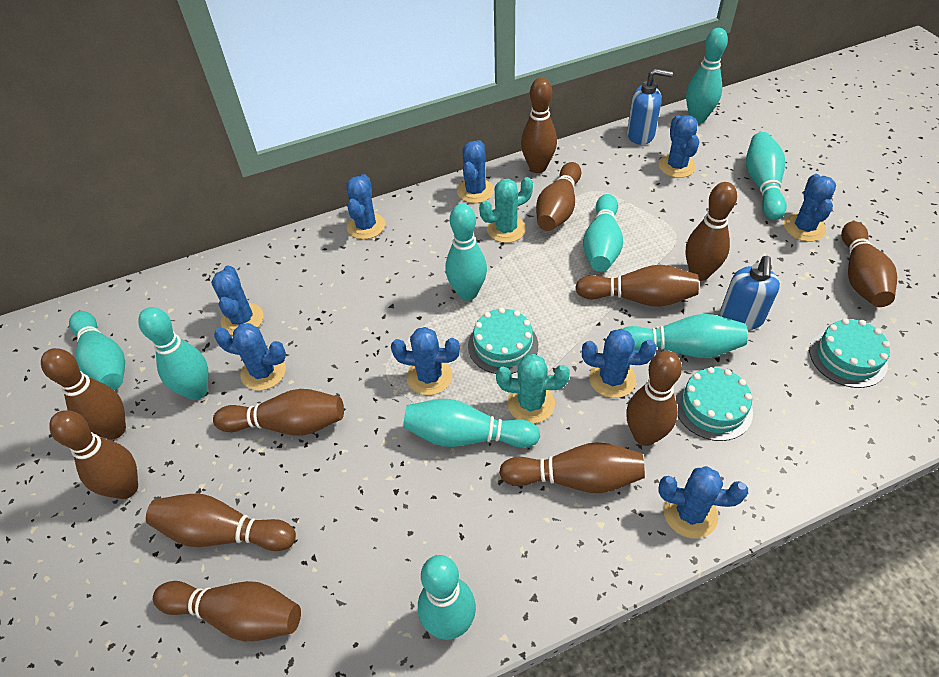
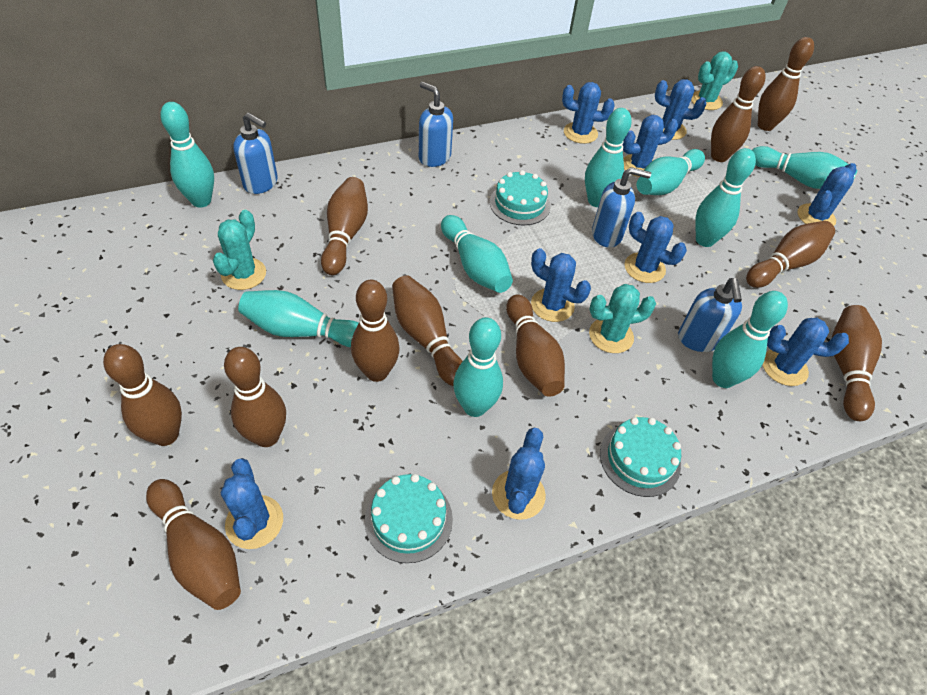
blue soap dispenser: [627,69,673,145] [720,256,780,330] = 2 -> [233,112,278,194] [419,82,453,167] [592,167,651,247] [678,278,742,352] = 4
brown bowling pin: [41,348,126,440] [49,410,138,499] [146,494,296,551] [153,581,301,641] [213,389,344,436] [499,442,645,493] [521,77,557,173] [536,162,581,231] [575,265,699,307] [626,351,682,446] [685,182,737,281] [841,221,897,307] = 12 -> [103,344,182,446] [146,479,241,610] [224,347,286,447] [321,177,368,275] [351,280,400,382] [392,275,463,386] [506,294,565,396] [711,66,766,162] [746,221,835,288] [758,37,814,131] [832,305,882,421] = 11
turquoise cactus: [479,177,533,243] [496,354,570,423] = 2 -> [213,210,266,290] [589,284,656,353] [691,52,738,110] = 3

